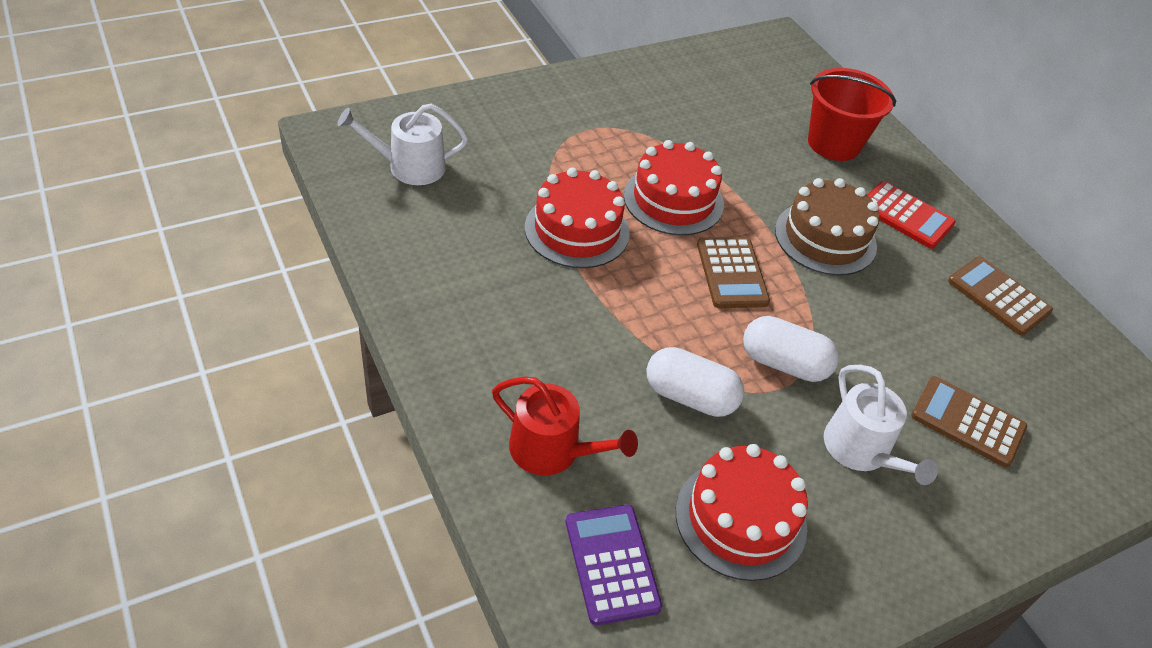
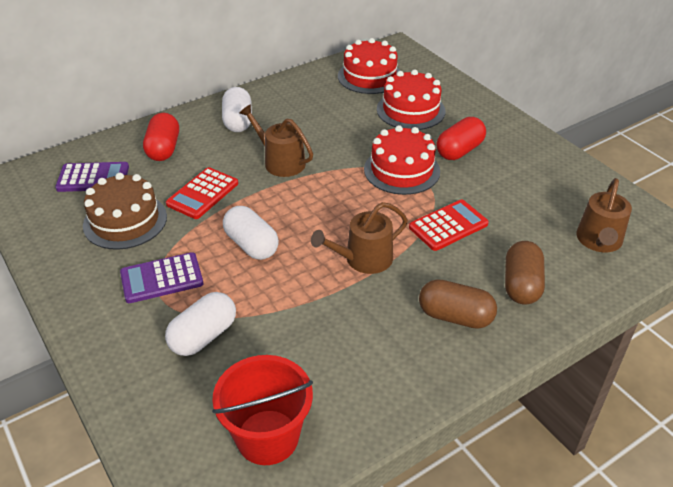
brown calculator: [697,237,770,308] [911,376,1027,467] [948,257,1053,336] = 3 -> none = 0
brown capsule: none = 0 -> [419,279,497,329] [505,241,545,305] = 2
brown watering can: none = 0 -> [239,104,313,177] [311,202,408,274] [576,178,632,252] = 3
purple calculator: [566,505,662,625] = 1 -> [55,162,129,192] [120,252,203,303] = 2
red calculator: [868,181,956,249] = 1 -> [166,167,238,219] [409,200,489,251] = 2
red capsule: none = 0 -> [143,113,179,161] [436,117,486,160] = 2
red watering can: [492,377,638,476] = 1 -> none = 0
white capsule: [646,347,744,417] [743,316,839,382] = 2 -> [165,292,236,356] [222,87,252,132] [223,206,279,260] = 3
white watering can: [337,104,468,185] [824,365,938,485] = 2 -> none = 0

